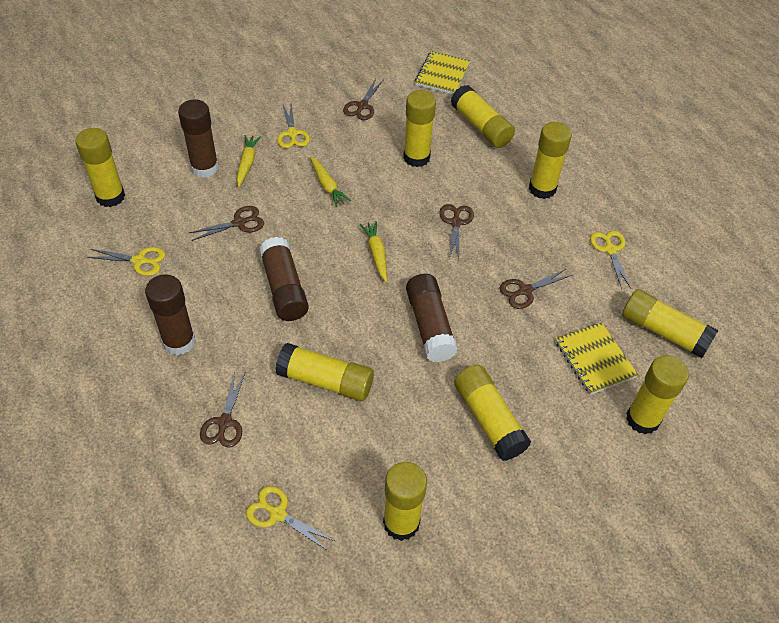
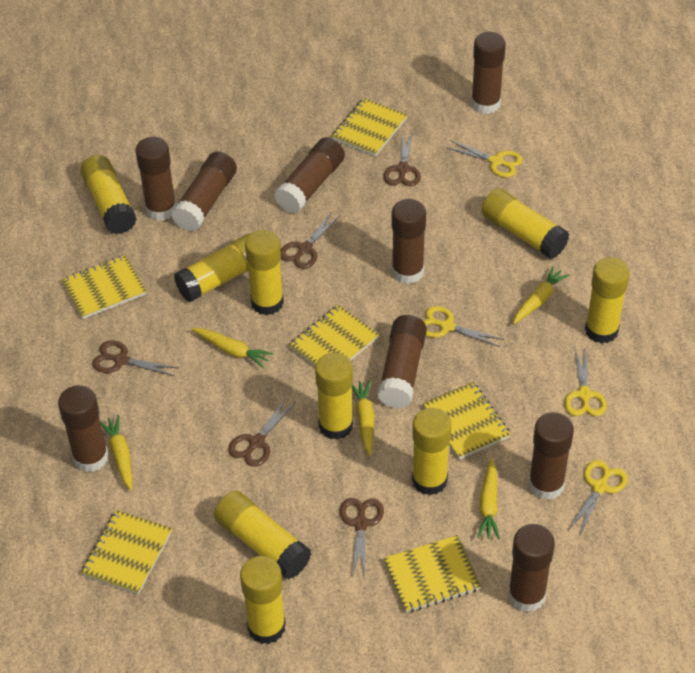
brown glue stick: [145,274,195,355] [178,100,219,178] [259,237,309,321] [406,274,458,362] = 4 -> [58,385,109,472] [135,137,176,221] [171,152,237,231] [274,137,345,214] [377,315,427,409] [392,199,426,284] [471,32,506,114] [508,524,555,612] [528,412,574,500] = 9
yellow carrot: [237,135,261,187] [310,157,351,207] [360,221,387,282] = 3 -> [100,415,133,491] [192,328,273,368] [352,380,375,456] [477,458,500,540] [513,266,569,324] = 5
yellow notebook: [415,51,470,94] [555,322,638,395] = 2 -> [61,255,147,319] [81,510,172,595] [289,305,379,367] [332,98,407,157] [384,535,481,612] [422,382,511,459] = 6

